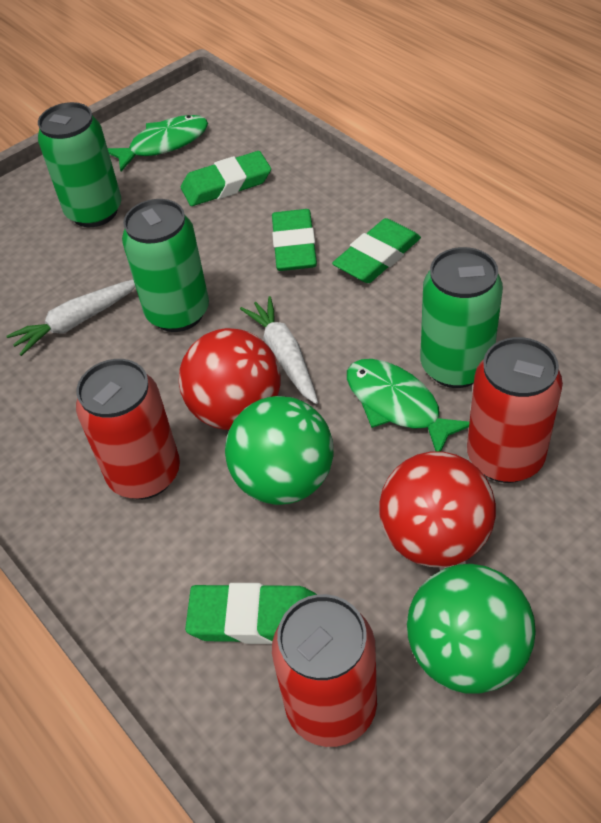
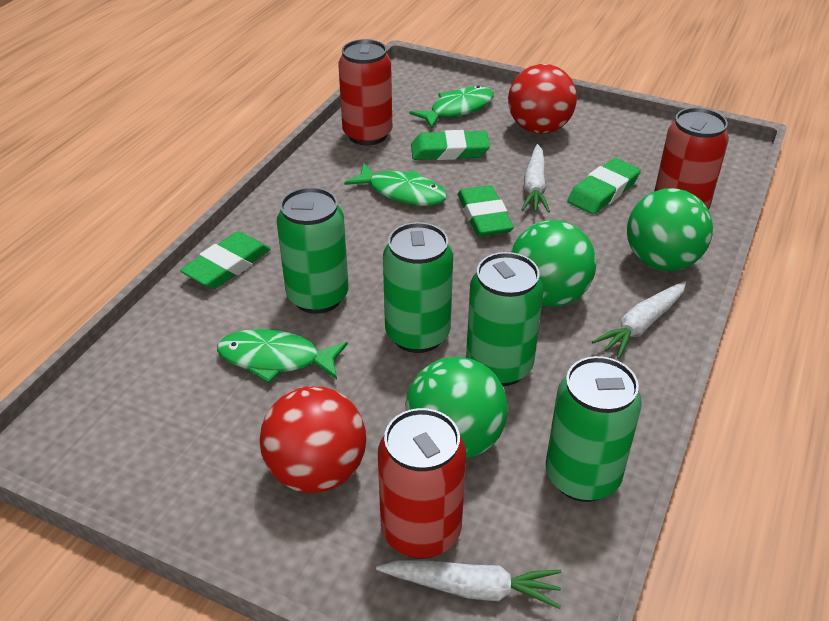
green ball: [225,396,334,505] [407,564,536,694] = 2 -> [405,357,508,459] [511,220,596,307] [627,188,713,271] = 3
green can: [38,102,121,227] [122,199,209,332] [420,247,503,388] = 3 -> [277,187,348,314] [383,222,453,353] [466,252,544,386] [546,356,642,502] = 4
green fish: [108,115,208,171] [347,359,469,452] = 2 -> [217,329,348,383] [344,163,447,206] [409,86,494,129] = 3
white carrot: [6,280,136,356] [240,296,318,404] = 2 -> [376,560,561,609] [521,144,550,213] [592,281,686,359] = 3

